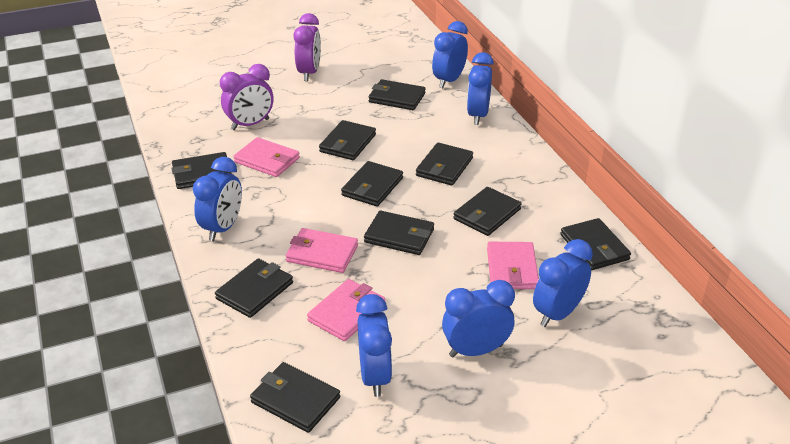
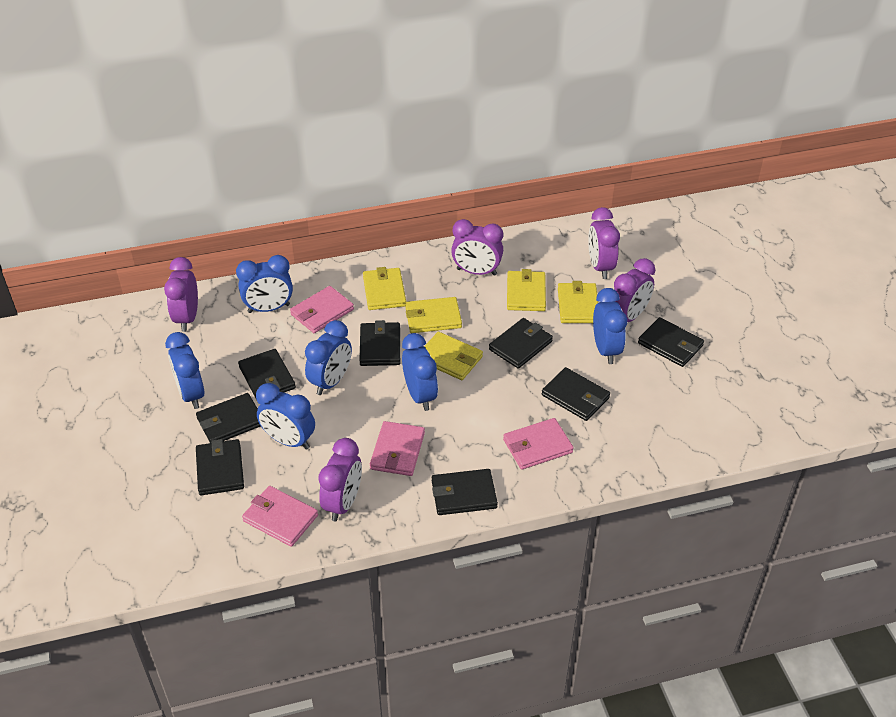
black wallet: [171,152,232,189] [215,258,293,318] [250,362,340,433] [319,120,376,160] [341,161,403,207] [364,211,434,255] [369,79,426,110] [416,142,473,186] [453,187,522,236] [560,218,631,270] = 10 -> [196,393,261,443] [196,439,244,495] [238,349,296,400] [359,320,400,366] [432,469,498,515] [489,318,553,369] [542,367,610,421] [638,317,704,367] = 8
purple clock: [220,64,273,130] [294,13,321,81] = 2 -> [164,257,198,332] [318,438,362,521] [451,219,503,276] [588,207,620,279] [614,258,655,322] = 5
yellow wallet: none = 0 -> [363,267,406,310] [405,297,462,333] [424,332,483,380] [507,269,546,311] [558,281,598,323] = 5

